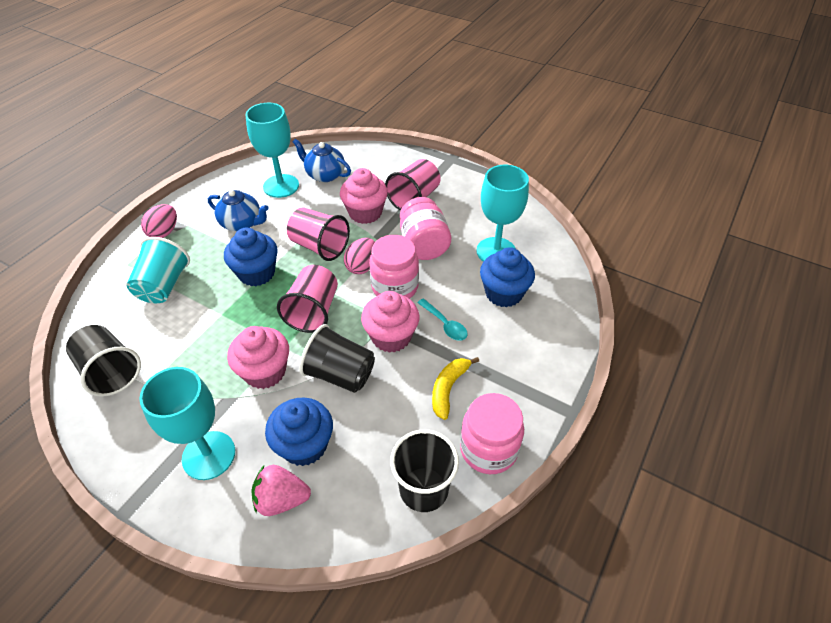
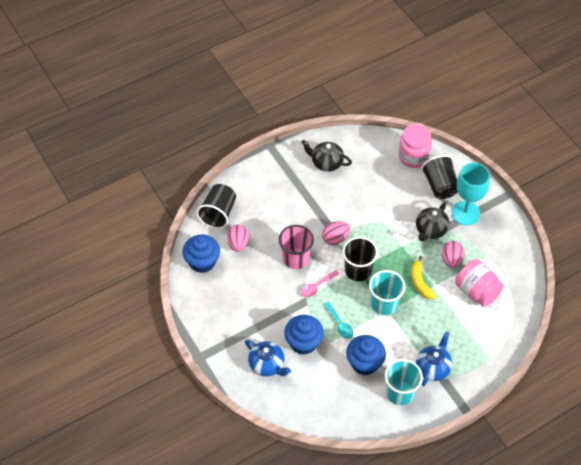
black teapot: none = 0 -> [301,140,352,172] [416,202,450,241] = 2
pink cup: [277,265,338,333] [287,207,350,261] [385,159,441,211] = 3 -> [279,225,314,269] = 1
pink cupcake: [227,326,289,389] [340,168,388,224] [361,291,419,353] = 3 -> none = 0
pink egg: [141,204,177,238] [344,238,375,274] = 2 -> [227,225,249,252] [322,221,350,245] [442,241,465,268] = 3
pink jar: [369,235,419,299] [400,197,451,260] [460,393,524,474] = 3 -> [398,124,432,168] [455,259,504,307] = 2
pink spoon: none = 0 -> [301,270,339,297] = 1
pink strawberry: [251,465,311,516] = 1 -> none = 0
turquoise cup: [126,237,190,303] = 1 -> [369,270,405,315] [385,359,423,405] = 2
turquoise goblet: [139,367,235,480] [246,103,299,198] [477,165,529,262] = 3 -> [452,163,490,225] = 1

